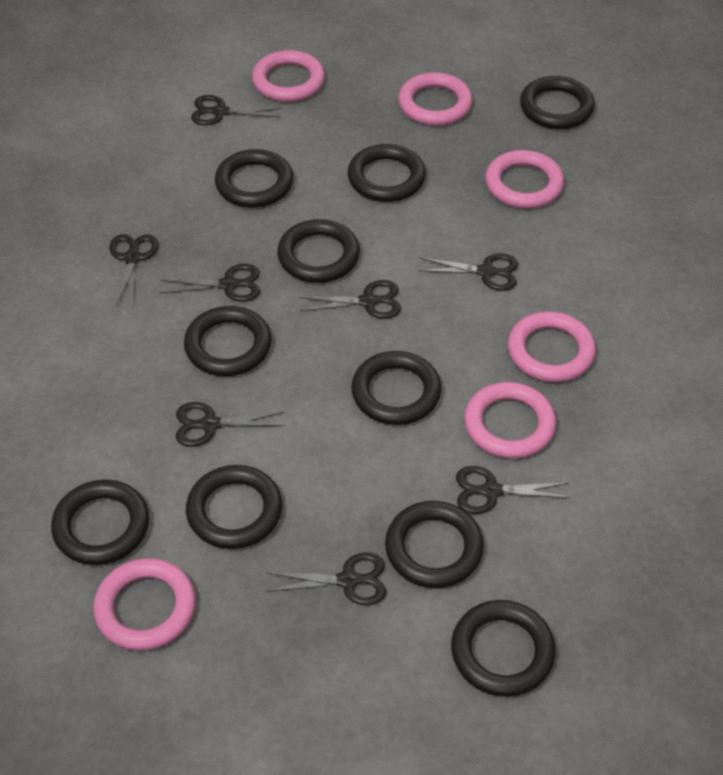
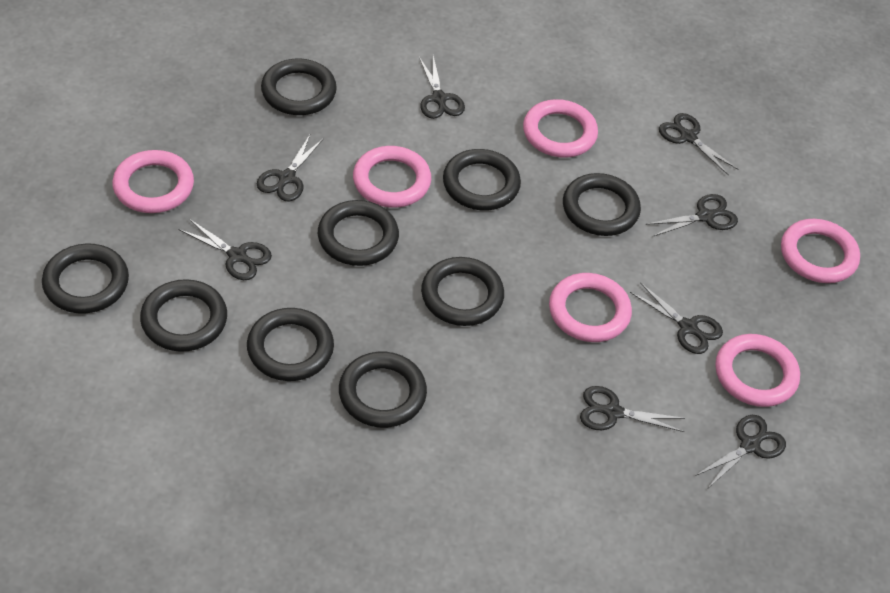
black ring: [51,480,149,565] [184,306,272,376] [186,465,282,549] [215,149,293,208] [277,219,360,283] [348,144,426,202] [351,351,441,425] [385,501,484,588] [451,600,556,697] [520,76,595,129] = 10 -> [42,244,129,313] [140,279,227,352] [247,308,334,381] [261,58,337,115] [318,200,399,266] [339,352,427,428] [421,257,504,326] [443,149,521,210] [563,173,641,236] = 9

